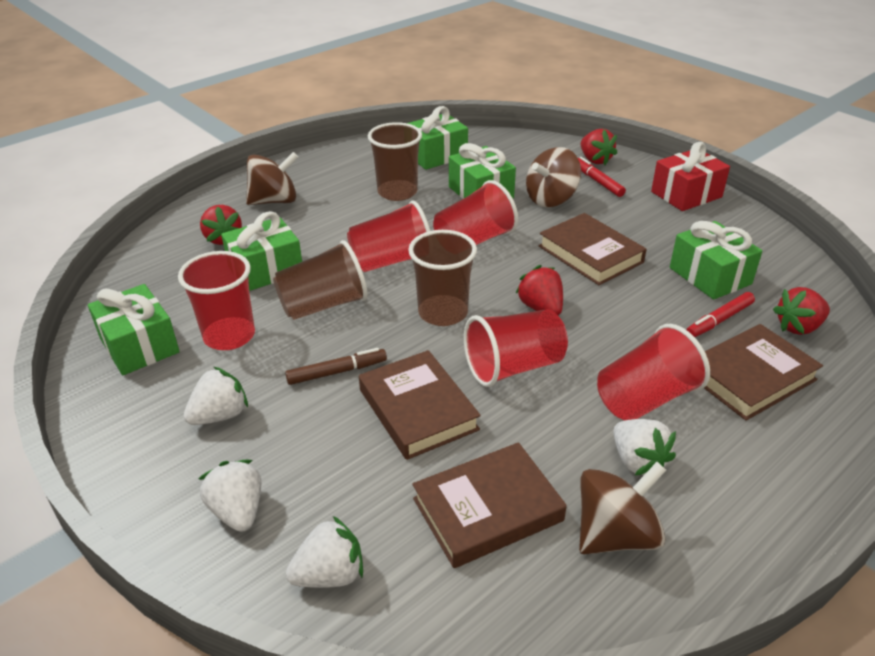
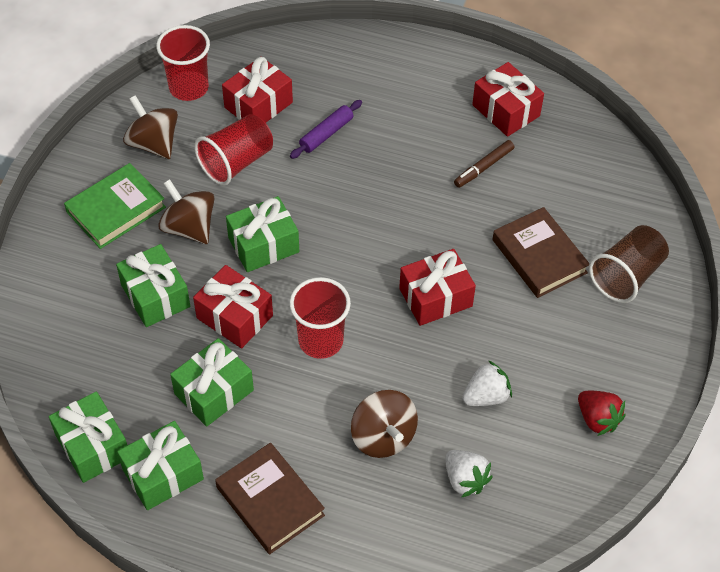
brown book: [359,350,481,460] [412,442,567,568] [539,213,647,285] [704,324,823,421] = 4 -> [215,443,325,554] [492,207,590,298] = 2
brown cup: [273,240,368,320] [368,122,422,201] [408,230,477,326] = 3 -> [589,225,669,303] = 1
green book: none = 0 -> [64,163,166,249] = 1
purple rolling pin: none = 0 -> [290,100,362,159] = 1
red cup: [178,251,255,350] [347,201,430,272] [433,180,518,245] [464,309,568,387] [597,324,710,420] = 5 -> [156,25,210,101] [194,114,273,186] [289,277,351,359] = 3
red gift: [651,142,730,211] = 1 -> [193,265,273,348] [222,57,293,123] [399,249,476,326] [472,62,544,137] = 4
red marker: [578,157,626,197] [686,292,755,337] = 2 -> none = 0
red strawberry: [200,205,242,245] [515,265,563,315] [581,129,617,165] [773,287,830,335] = 4 -> [578,391,625,436] = 1
white strawberry: [184,367,248,425] [199,460,261,532] [286,516,363,588] [613,419,676,475] = 4 -> [445,450,493,498] [463,360,512,406] = 2

